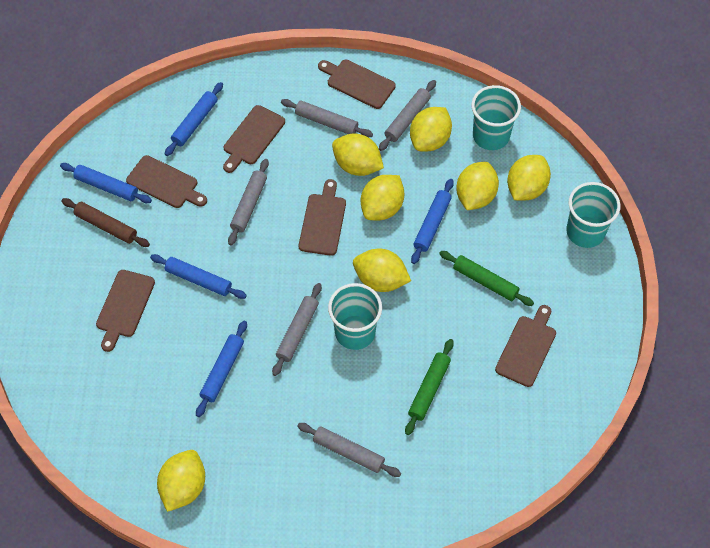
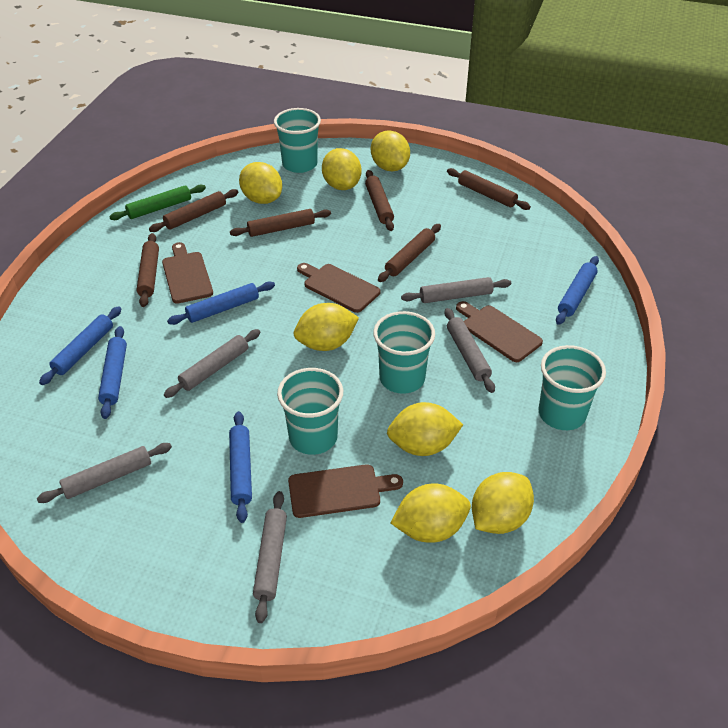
brown cutting board: [96,270,155,352] [126,155,207,208] [223,105,285,173] [299,179,346,256] [318,60,396,109] [495,305,556,387] = 6 -> [162,242,213,304] [288,464,403,518] [297,263,381,313] [456,301,543,362] = 4
brown rolling pin: [61,198,150,247] = 1 -> [137,233,159,307] [149,189,238,232] [230,209,331,237] [365,170,394,231] [378,224,441,282] [447,168,531,210] = 6
green rolling pin: [405,339,454,435] [439,251,534,306] = 2 -> [109,184,206,220] = 1
turquoise cup: [328,283,382,350] [471,85,521,150] [566,182,620,248] = 3 -> [274,108,321,173] [277,368,343,455] [373,311,435,394] [539,345,606,430] = 4

